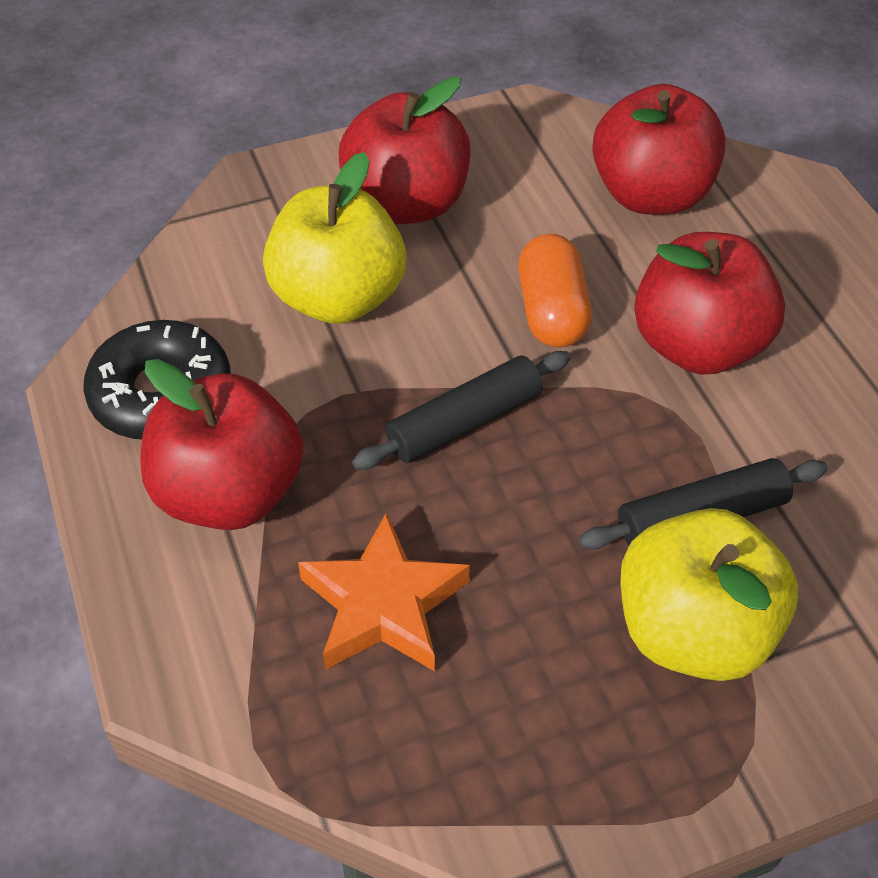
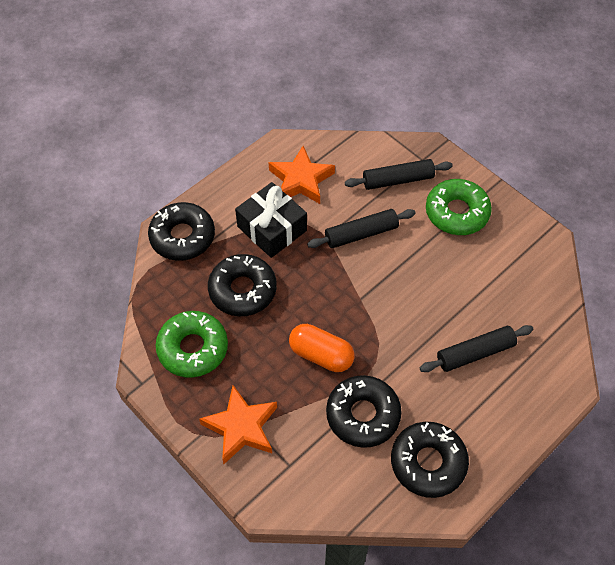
black donut: [83,320,231,439] = 1 -> [148,202,215,261] [208,254,277,316] [326,375,401,448] [391,422,469,498] = 4
black gift: none = 0 -> [235,182,307,258] = 1
black rolling pin: [352,351,571,470] [579,458,828,550] = 2 -> [307,209,416,248] [345,159,453,190] [420,325,533,372] = 3
green donut: none = 0 -> [156,311,228,378] [426,179,492,235] = 2
orange star: [298,512,470,671] = 1 -> [199,385,277,464] [269,146,335,204] = 2
red apple: [140,359,304,530] [339,77,470,224] [592,84,726,215] [634,232,785,375] = 4 -> none = 0
yellow apple: [263,152,406,324] [620,508,798,681] = 2 -> none = 0

